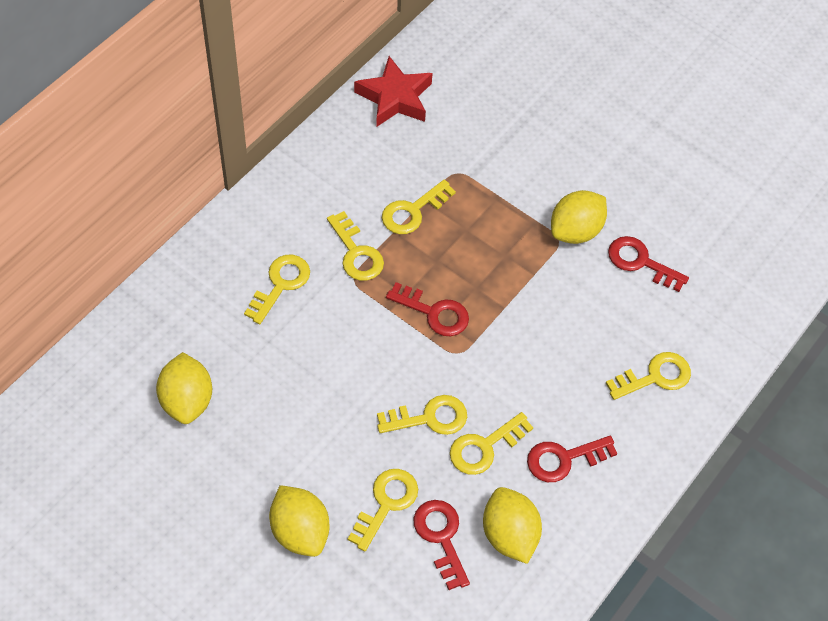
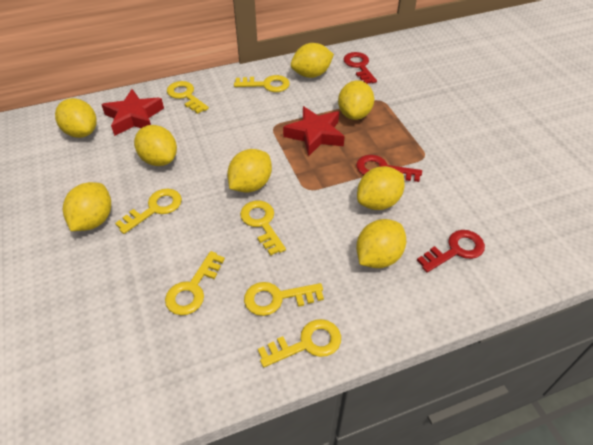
red key: [386,282,469,336] [413,500,470,590] [527,436,618,482] [608,236,689,292] = 4 -> [344,52,377,84] [356,155,422,182] [417,230,485,273] = 3
red star: [354,56,433,127] = 1 -> [101,89,164,136] [283,106,345,157] = 2
yellow lemon: [156,352,212,424] [269,485,329,557] [483,487,542,564] [551,190,607,244] = 4 -> [55,98,97,138] [63,182,111,231] [134,125,177,166] [227,149,272,193] [291,43,334,78] [338,81,374,120] [356,219,406,268] [357,166,405,210] = 8

